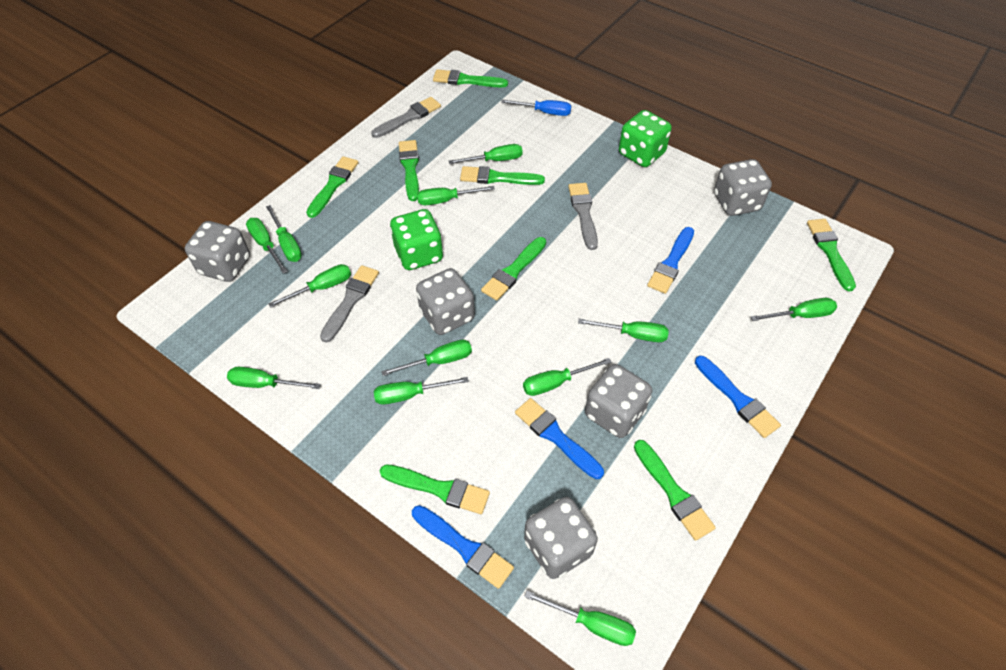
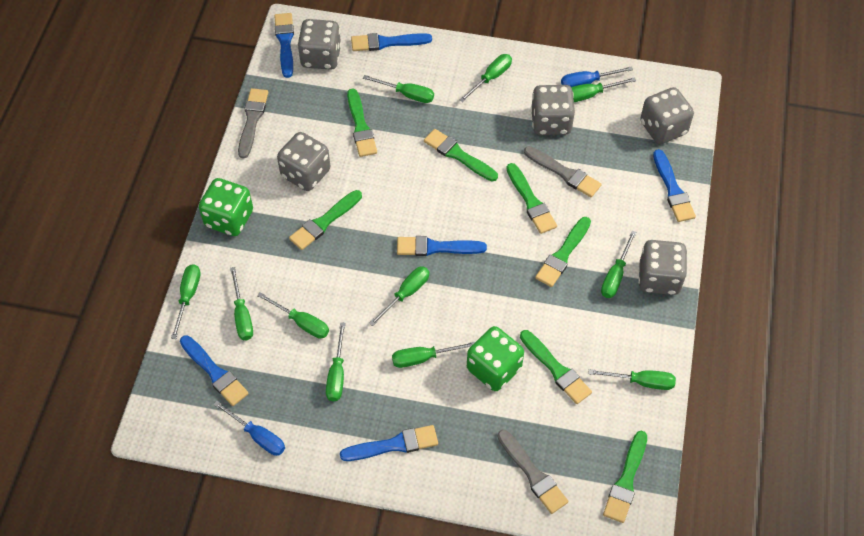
blue brush: [412,505,514,589] [515,398,604,479] [647,227,694,294] [695,356,781,438] = 4 -> [180,335,249,406] [275,13,294,78] [340,425,438,461] [351,33,432,51] [397,236,487,256] [653,149,696,222] = 6
blue screwdriver: [501,99,571,116] = 1 -> [213,401,285,456] [561,66,633,87] = 2
green brush: [306,156,358,218] [380,464,490,514] [399,140,419,201] [433,69,508,87] [460,166,545,185] [481,237,546,301] [634,440,716,541] [807,219,856,291] = 8 -> [289,190,362,250] [347,89,377,157] [424,129,498,181] [506,163,557,234] [520,330,592,404] [535,217,591,287] [603,431,647,523] = 7
green screwdriver: [227,367,321,389] [246,218,288,274] [266,205,302,262] [268,264,351,308] [374,377,469,404] [381,340,472,376] [417,186,495,205] [449,144,523,164] [523,358,612,396] [524,591,636,646] [578,319,669,342] [751,298,837,321] = 12 -> [171,264,201,339] [230,267,253,340] [257,292,329,339] [326,322,345,402] [363,75,434,103] [369,266,429,326] [392,342,475,368] [459,54,512,102] [571,77,636,102] [588,369,676,390] [601,231,636,298] = 11

